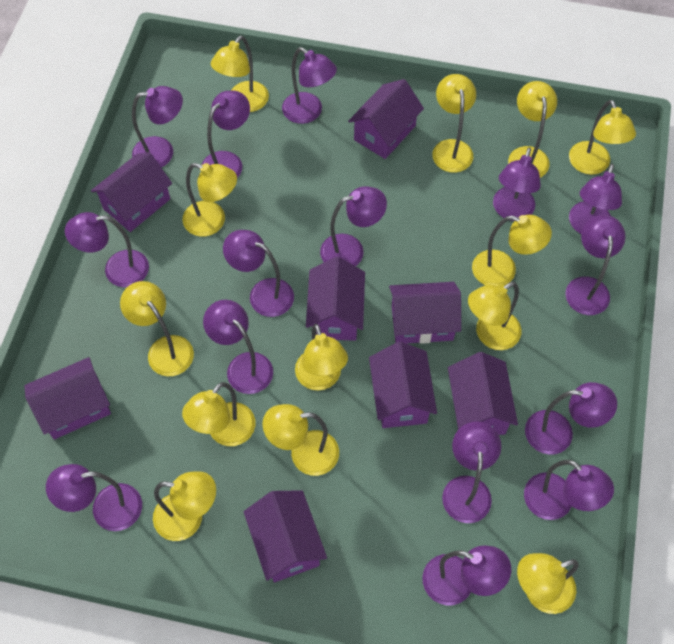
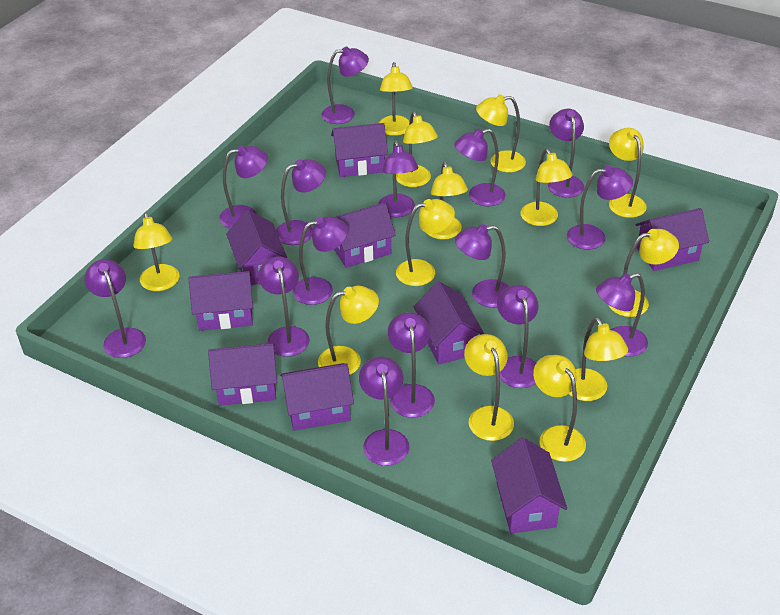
purple house: [24,357,111,439] [91,152,172,232] [244,490,327,582] [306,257,365,341] [348,79,424,159] [369,341,437,428] [389,282,461,344] [448,352,518,435] = 8 -> [189,271,253,331] [208,343,277,406] [226,210,287,285] [280,363,354,431] [331,123,388,177] [334,202,396,268] [414,281,484,364] [491,438,567,533] [635,208,709,271] = 9

